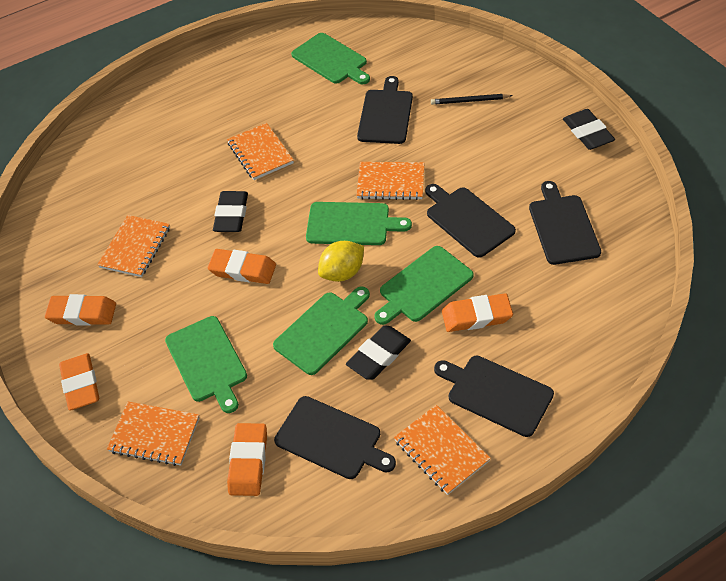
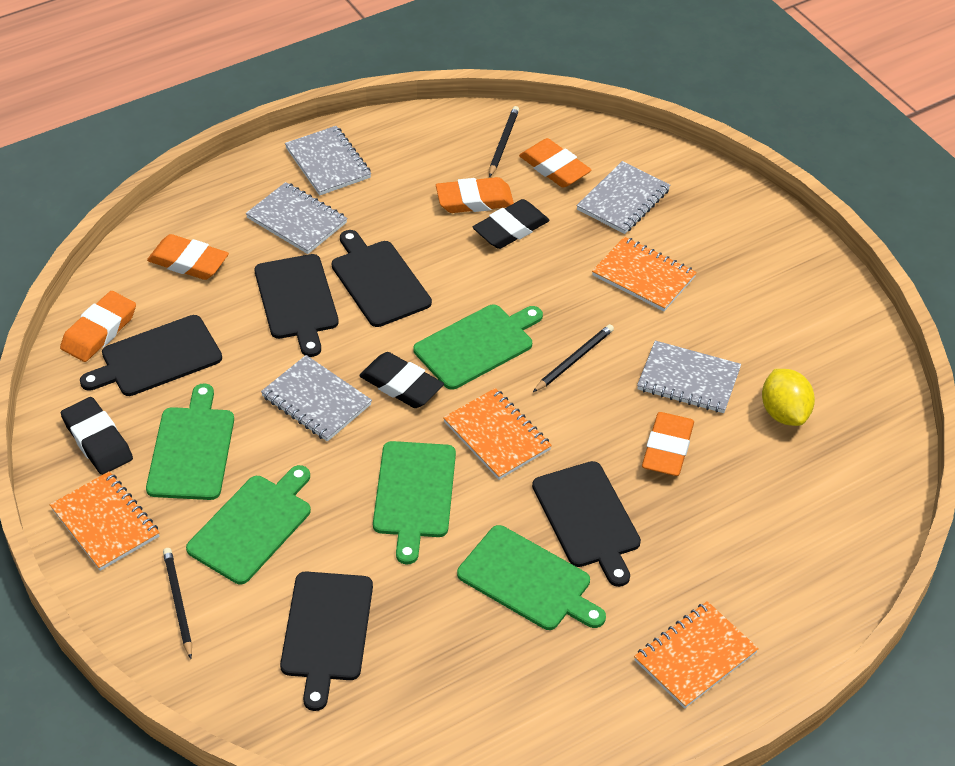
black pencil: [431,94,513,105] = 1 -> [163,548,192,659] [489,106,519,177] [533,324,614,392] = 3
grey notebook: none = 0 -> [246,182,347,254] [261,355,372,442] [285,126,371,196] [576,161,670,234] [637,341,741,413] = 5
orange notebook: [97,215,170,277] [107,402,199,466] [227,123,294,180] [356,162,424,200] [394,405,491,495] = 5 -> [50,471,160,571] [443,388,552,480] [592,237,697,311] [634,601,759,709] = 4

